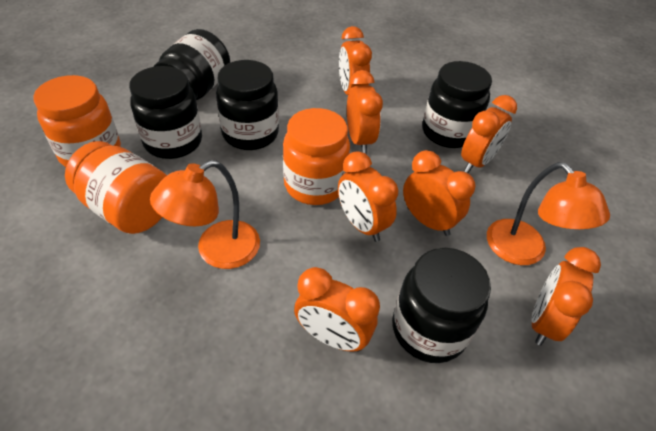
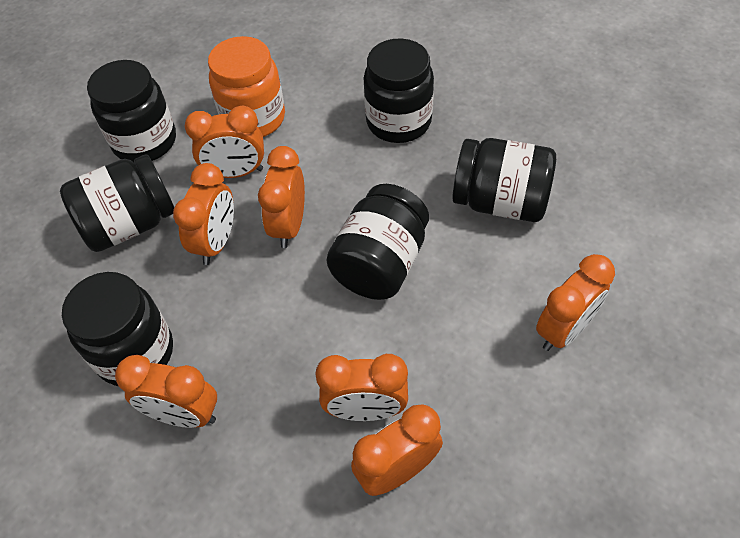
black jar: [129,66,202,159] [153,29,230,100] [216,60,279,150] [392,248,491,363] [422,61,492,148] = 5 -> [60,154,174,252] [62,272,173,386] [87,60,176,163] [326,184,429,300] [363,39,434,143] [452,138,556,222] = 6
orange jar: [33,75,121,167] [65,141,167,234] [283,108,350,205] = 3 -> [208,36,285,137] = 1
orange lamp: [150,160,260,269] [487,162,610,265] = 2 -> none = 0

